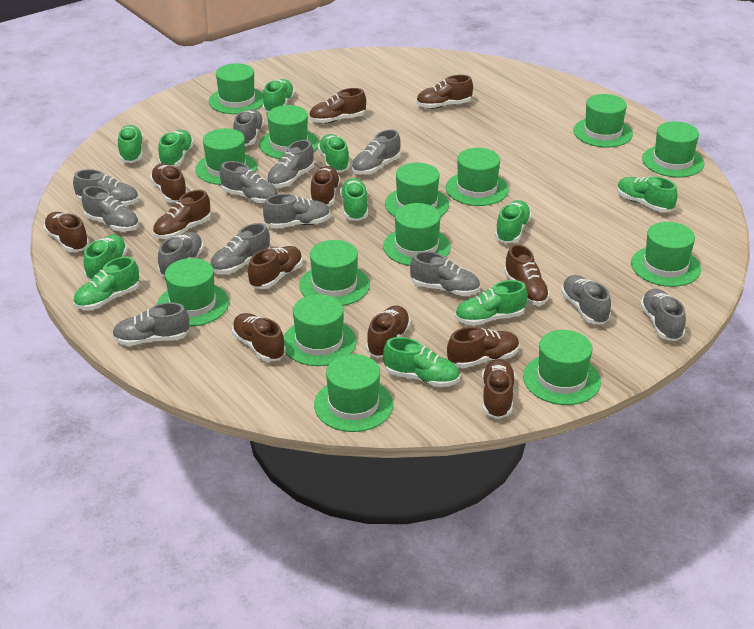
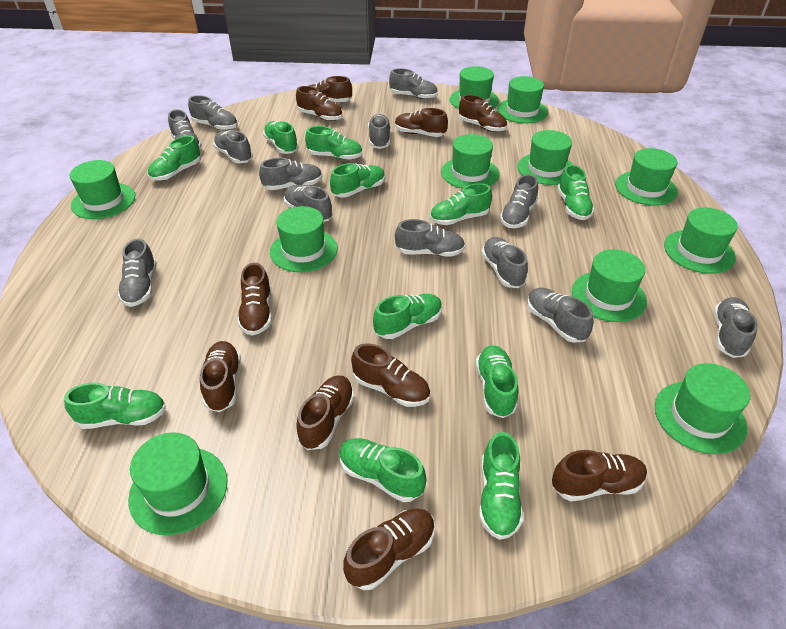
brown shoe: [43,212,89,252] [150,164,187,202] [153,190,211,239] [232,313,286,362] [248,246,303,289] [309,88,366,124] [310,166,340,206] [366,305,411,358] [416,75,473,109] [447,327,519,368] [482,359,515,419] [504,244,550,306] = 12 -> [200,341,241,412] [237,263,272,336] [296,86,343,121] [296,376,354,450] [309,76,352,102] [343,508,435,590] [351,343,430,407] [395,108,448,137] [459,95,507,132] [552,450,647,501] = 10
green hat: [157,258,229,327] [195,128,257,185] [209,63,264,114] [259,105,319,159] [283,294,357,366] [299,240,370,306] [314,354,393,432] [383,203,451,266] [385,163,449,217] [446,148,509,206] [523,330,601,405] [573,94,633,147] [631,222,701,287] [642,121,704,177] = 14 -> [70,160,135,219] [128,432,227,535] [270,206,337,272] [441,134,499,189] [450,66,499,109] [497,76,548,123] [517,130,573,185] [572,249,647,322] [615,148,678,206] [655,363,750,454] [664,207,738,274] = 11

